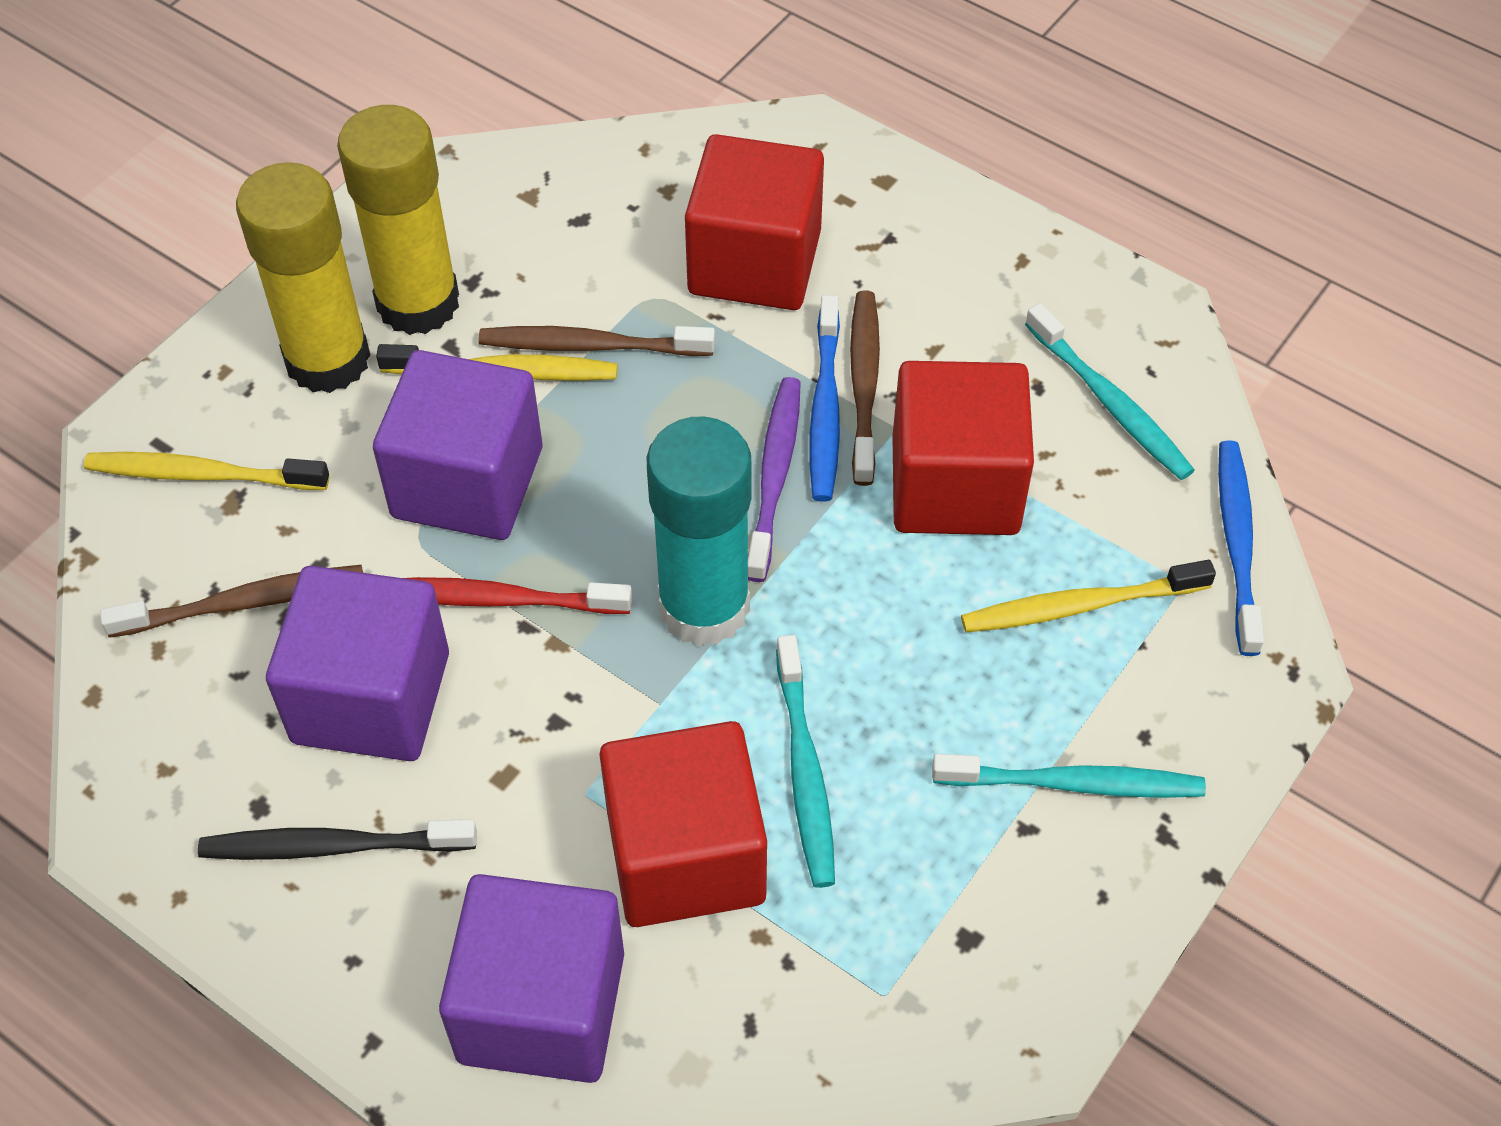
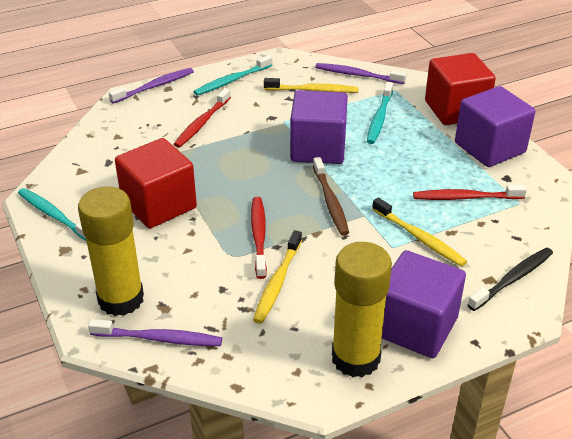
blue toothbrush: [809,295,840,502] [1218,440,1264,656] = 2 -> none = 0
brown toothbrush: [100,565,363,638] [478,326,715,356] [850,290,880,486] = 3 -> [313,157,349,236] = 1
purple toothbrush: [748,377,801,582] = 1 -> [88,319,222,346] [109,68,194,104] [315,63,407,84] = 3
red cube: [600,721,767,927] [685,134,824,310] [892,361,1034,535] = 3 -> [115,138,197,228] [425,53,496,125] = 2
red toothbrush: [404,577,632,614] = 1 -> [173,88,231,148] [251,197,267,279] [413,185,527,200] = 3
turquoise glue stick: [647,416,752,647] = 1 -> none = 0

